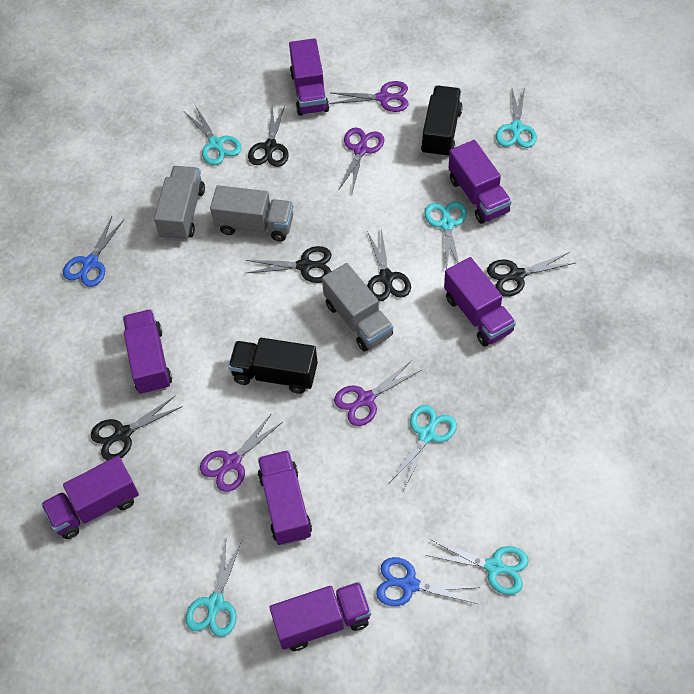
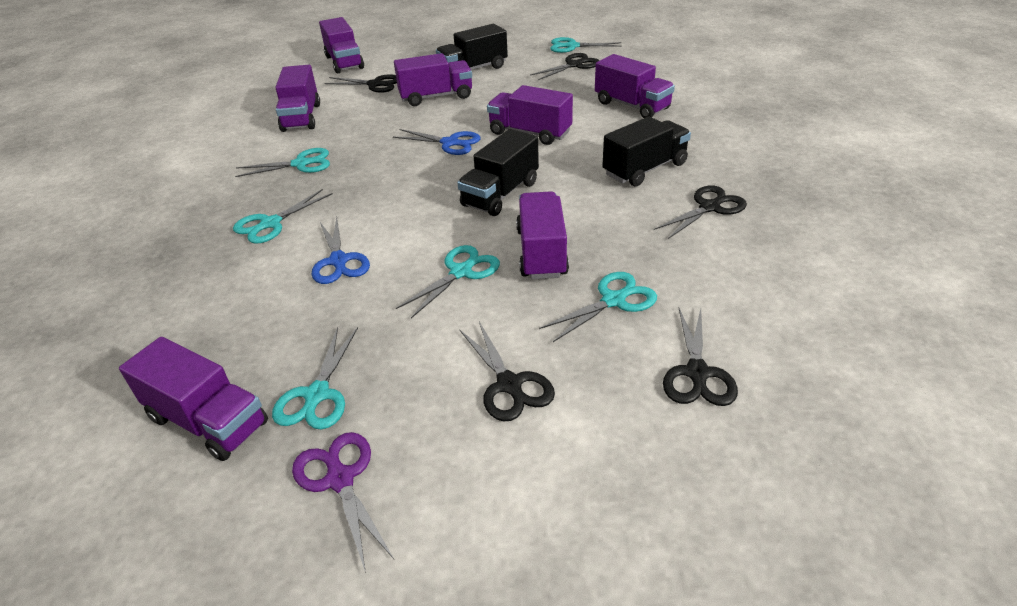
black truck: [228,338,318,394] [421,86,463,158] = 2 -> [436,24,508,70] [457,129,539,216] [602,117,691,187] = 3
grey truck: [154,166,205,241] [210,185,293,241] [322,263,393,351] = 3 -> none = 0
purple scissors: [200,413,283,492] [330,81,409,112] [334,360,421,426] [339,128,384,192] = 4 -> [292,432,394,573] = 1

